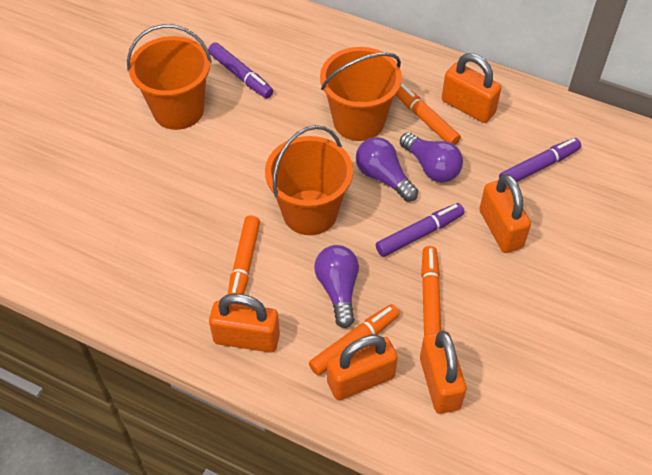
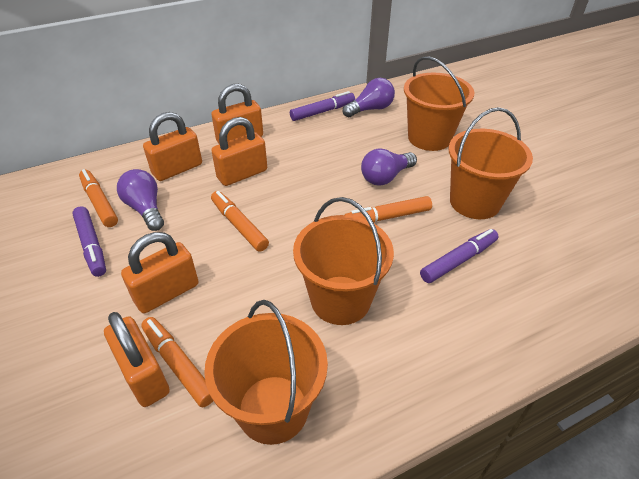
orange bucket: [127,24,212,130] [265,125,353,235] [320,47,402,141] = 3 -> [204,300,328,445] [293,197,394,325] [404,56,474,151] [449,107,533,219] = 4

